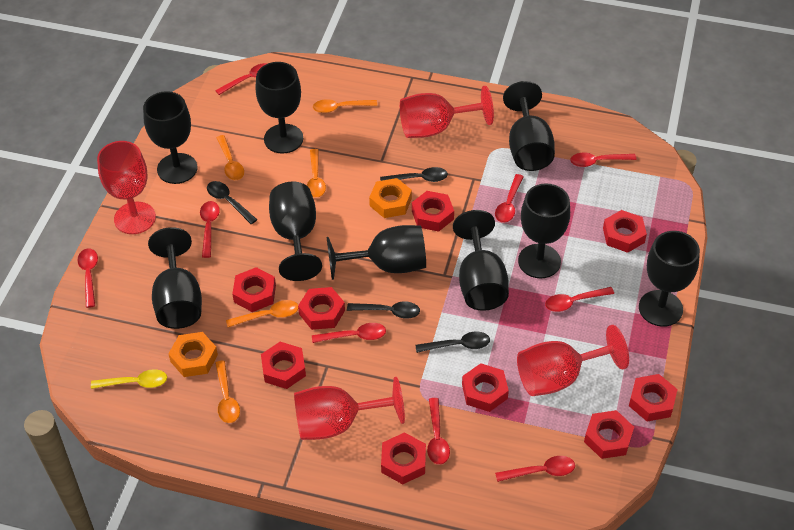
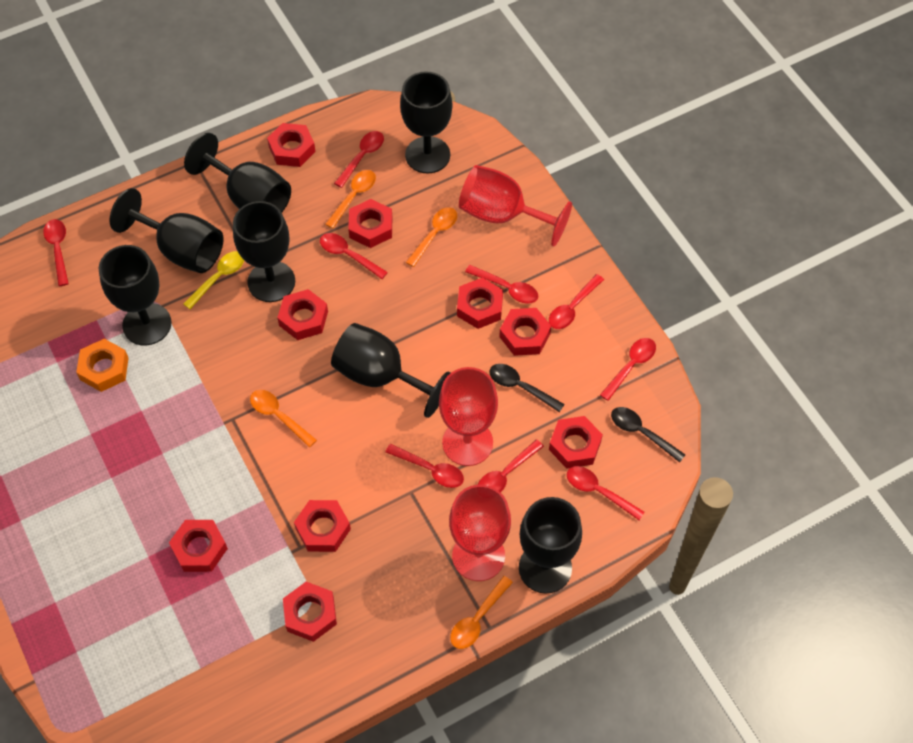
black goblet: [143,91,197,184] [148,227,202,329] [255,62,303,154] [269,182,322,281] [327,225,426,280] [453,210,509,311] [503,81,555,171] [518,183,570,278] [639,231,700,327] = 9 -> [99,245,172,345] [109,188,224,273] [184,133,291,212] [233,201,295,302] [331,323,450,418] [400,71,452,173] [519,497,582,594] = 7
black spoon: [207,181,257,224] [347,301,420,319] [380,167,448,182] [415,331,490,353] = 4 -> [489,364,565,412] [611,407,685,462] = 2
orange nut: [168,332,218,377] [369,178,412,218] = 2 -> [76,339,129,392] = 1
orange spoon: [215,361,240,423] [217,135,244,180] [226,300,298,327] [307,149,326,198] [313,99,377,113] = 5 -> [250,390,317,448] [325,170,376,229] [406,207,457,267] [450,576,513,649] = 4
red goblet: [97,141,156,234] [294,377,405,440] [400,86,494,138] [517,325,629,396] = 4 -> [439,367,498,466] [449,485,511,581] [459,165,572,246] = 3

